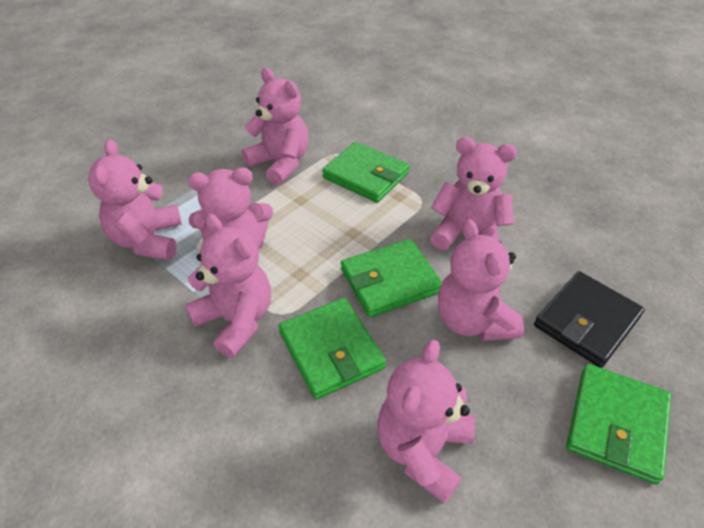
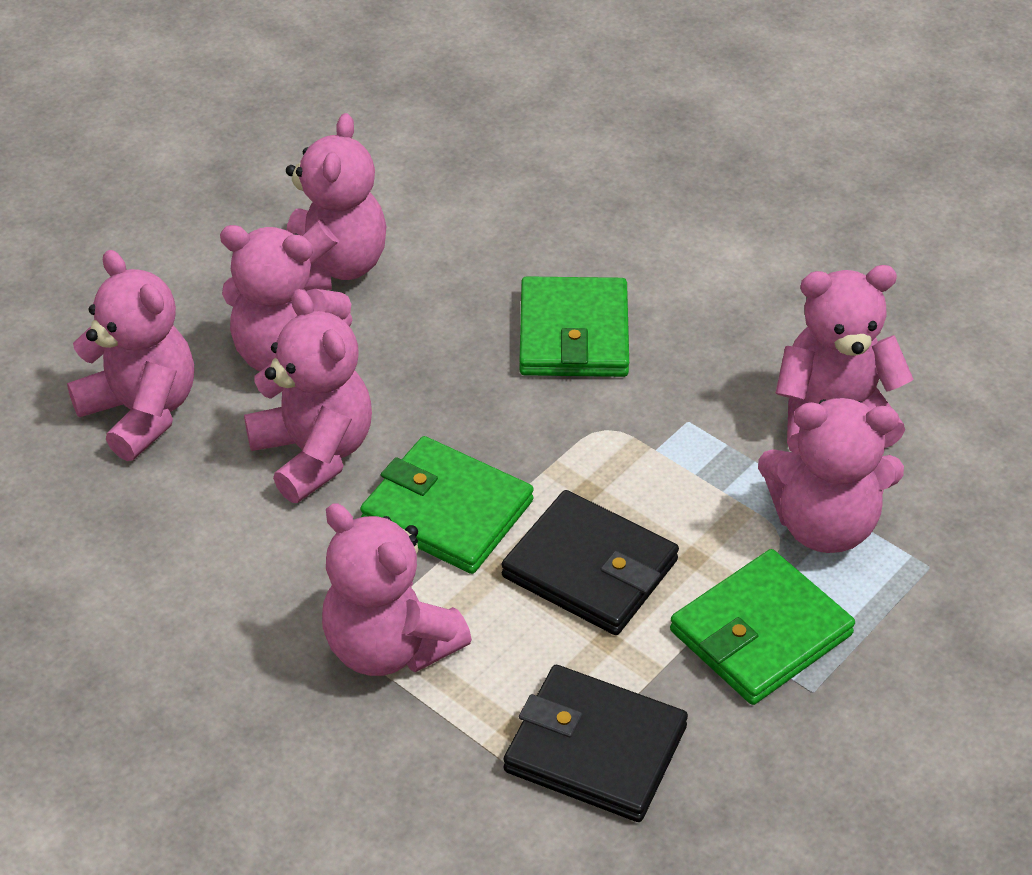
black wallet: [534,271,645,368] = 1 -> [501,490,679,635] [503,665,688,822] = 2
green wallet: [279,298,386,399] [322,142,409,203] [341,239,442,318] [566,364,671,484] = 4 -> [360,436,534,574] [519,276,629,377] [670,549,855,705] = 3

